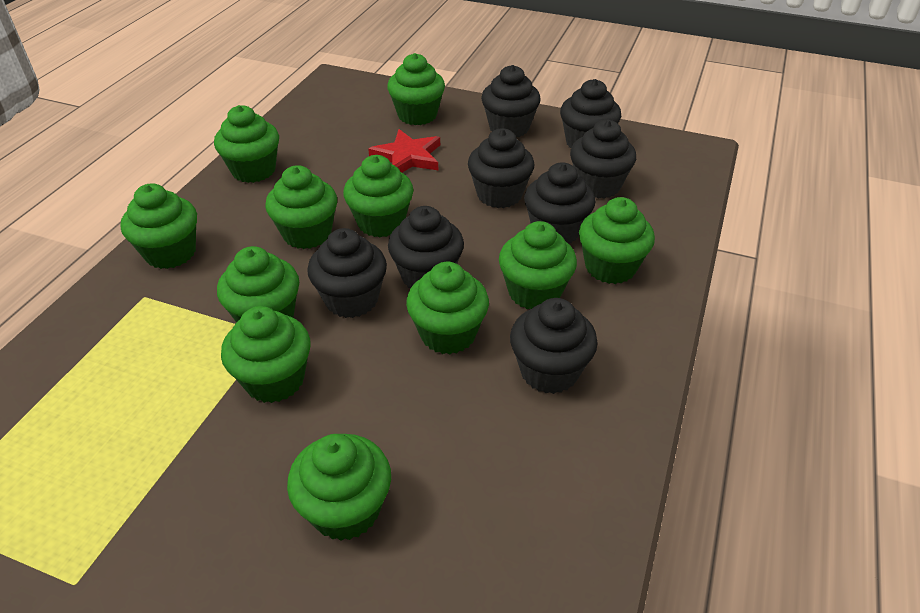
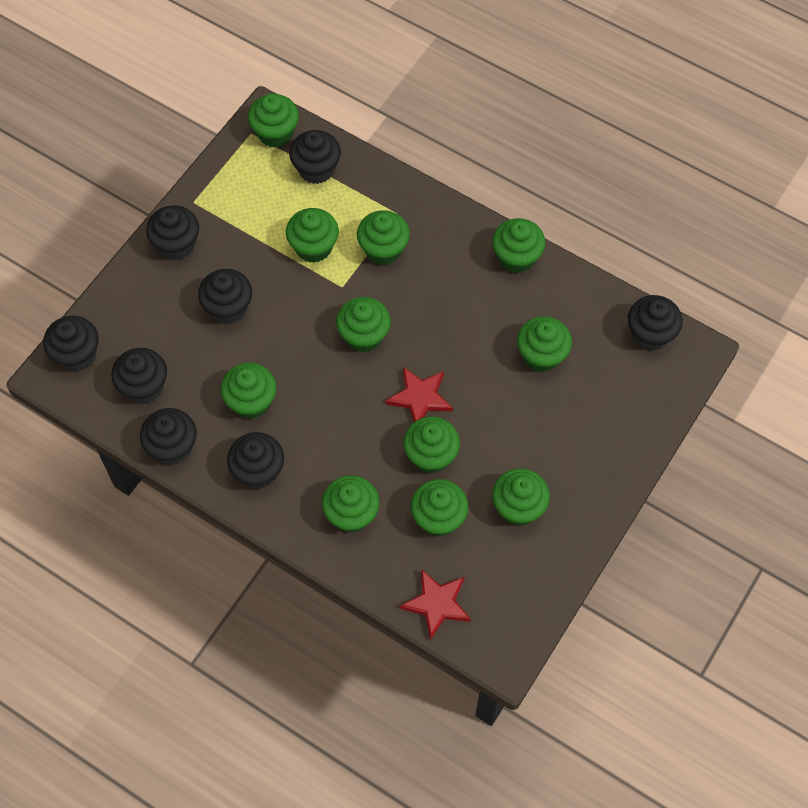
red star: [368,129,440,173] = 1 -> [385,367,453,422] [400,569,471,640] = 2

